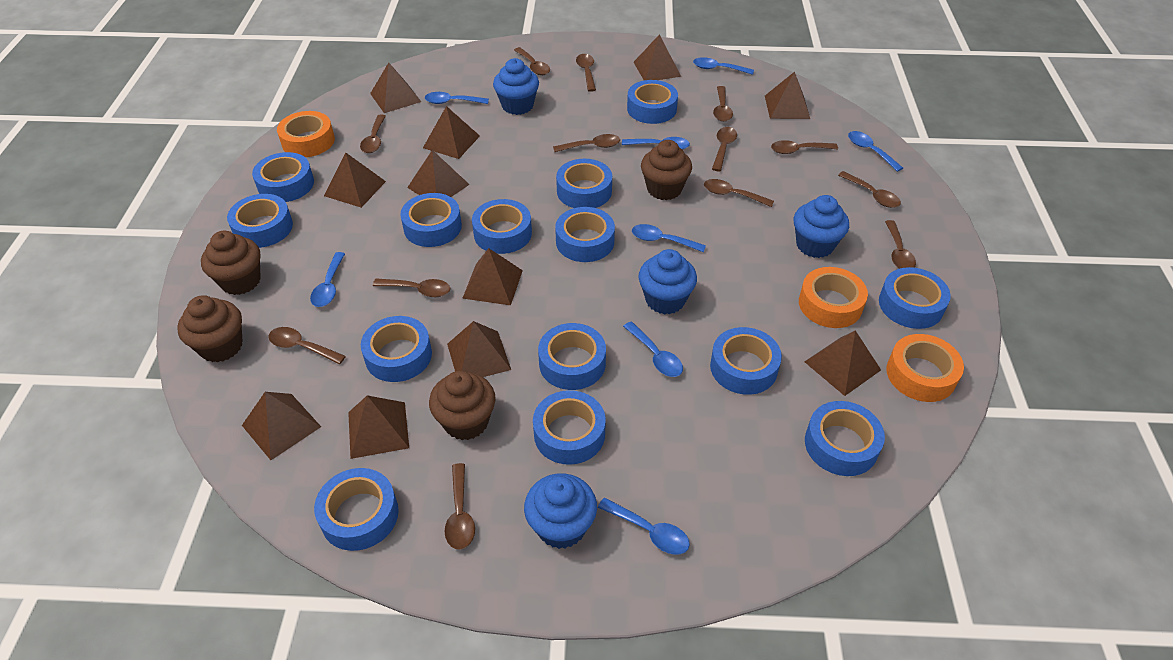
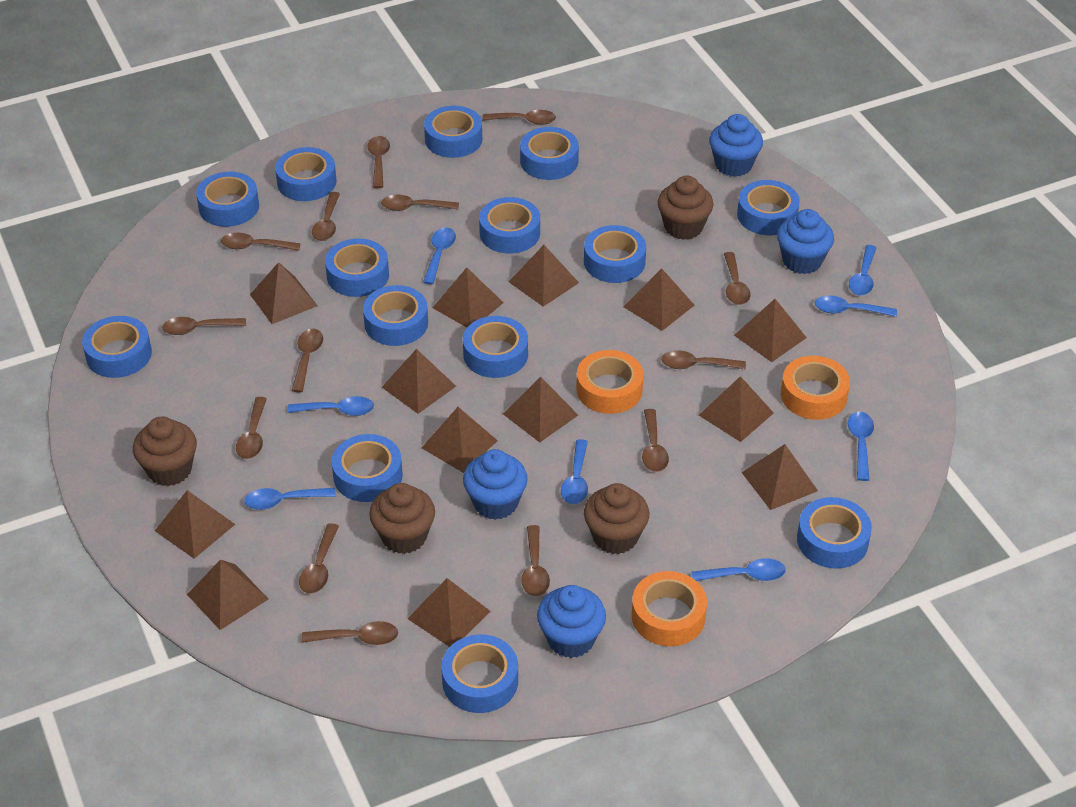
brown pyramid: [242,392,321,460] [324,153,386,208] [348,395,409,459] [370,63,421,113] [407,150,470,197] [423,106,480,159] [447,321,511,377] [462,248,523,305] [634,34,681,80] [765,72,810,119] [805,330,881,396] = 11 -> [155,490,235,559] [187,560,268,630] [250,262,317,324] [382,349,456,414] [407,578,491,647] [422,407,498,473] [433,267,504,328] [503,377,578,442] [509,245,579,307] [624,268,694,331] [699,376,774,442] [734,299,807,362] [741,444,818,510] = 13
brown spoon: [268,327,346,364] [360,115,386,153] [373,279,450,297] [445,463,475,550] [514,47,550,75] [553,134,620,152] [576,54,596,92] [704,179,774,207] [712,127,737,171] [713,86,733,122] [771,140,838,154] [838,171,901,208] [885,220,916,269] = 13 -> [162,317,246,335] [221,233,301,251] [236,397,267,459] [292,329,323,392] [299,523,339,594] [301,621,398,645] [312,192,340,241] [367,136,390,188] [381,195,459,211] [482,110,556,125] [521,525,550,596] [642,409,669,472] [661,350,746,370] [724,252,751,305] = 14

